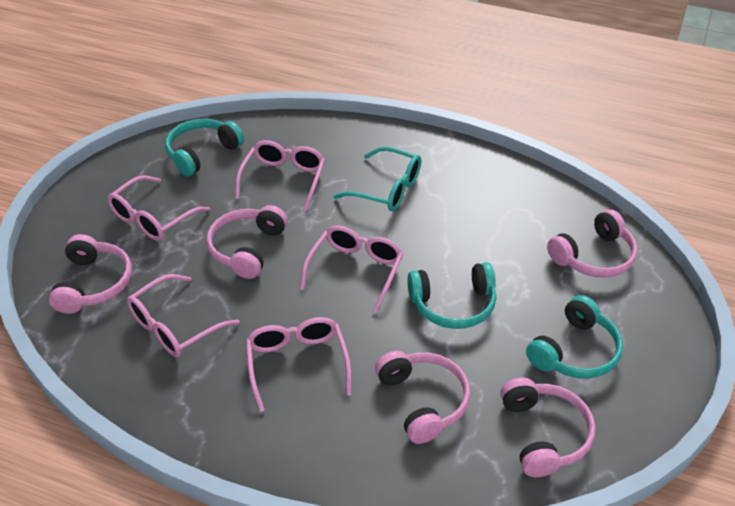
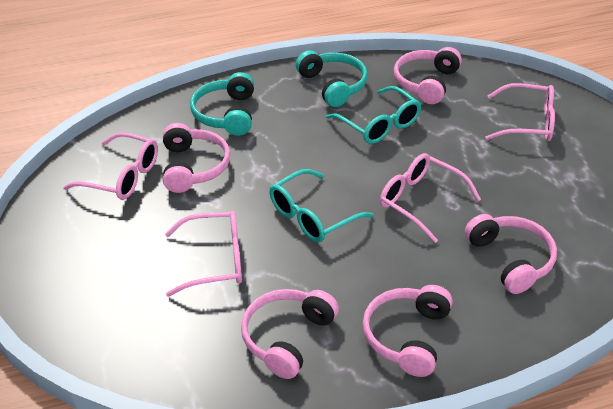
pink glasses: [107,175,210,241] [127,274,240,357] [235,140,325,211] [246,317,351,412] [300,225,403,313] = 5 -> [63,132,158,200] [165,211,242,297] [380,153,481,243] [485,83,555,141] = 4
turquoise glasses: [333,147,421,211] = 1 -> [269,169,374,242] [326,86,422,144] = 2
turquoise headphones: [165,118,244,176] [407,262,496,329] [526,295,623,379] = 3 -> [190,72,254,136] [296,50,368,107] = 2

